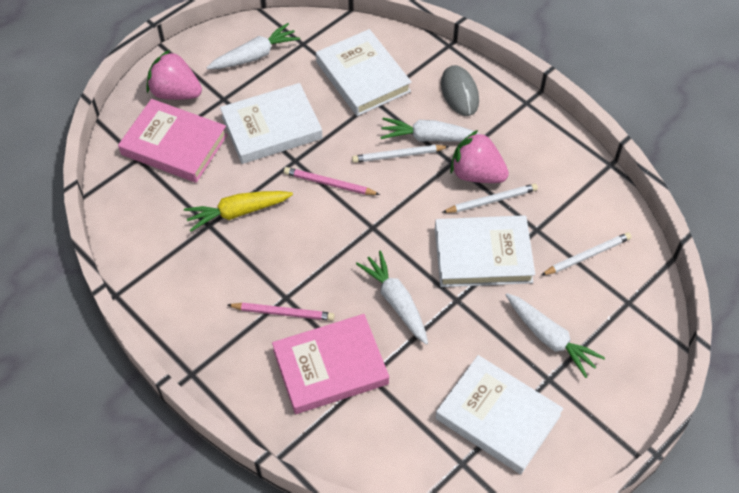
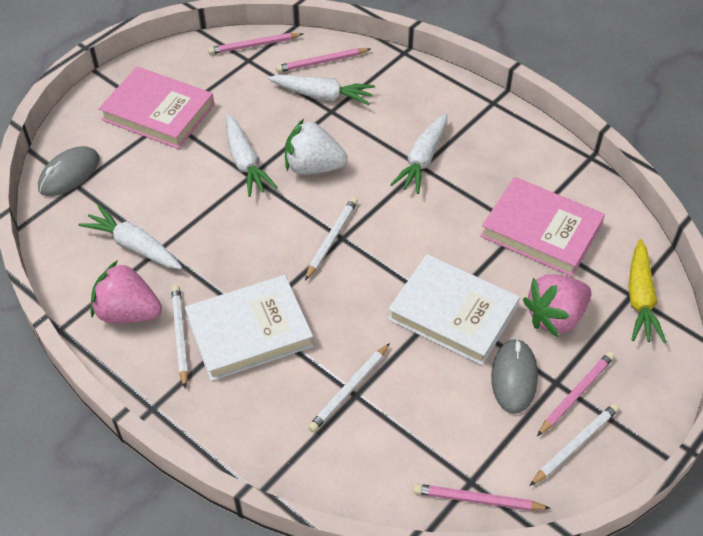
grey mouse: [441,65,479,116] = 1 -> [38,146,100,196] [491,338,538,414] = 2
pink pencil: [228,302,335,321] [284,167,380,195] = 2 -> [208,33,303,54] [276,48,370,72] [413,484,551,511] [537,351,615,436] = 4
white book: [220,83,323,164] [316,29,412,116] [435,215,535,287] [436,355,563,474] = 4 -> [185,275,314,381] [388,254,520,365] = 2
white pencil: [352,145,450,163] [442,183,538,213] [541,232,632,275] = 3 -> [171,285,188,388] [305,197,358,280] [308,343,390,432] [530,403,620,486] = 4
white strawberry: none = 0 -> [285,119,348,175] = 1

